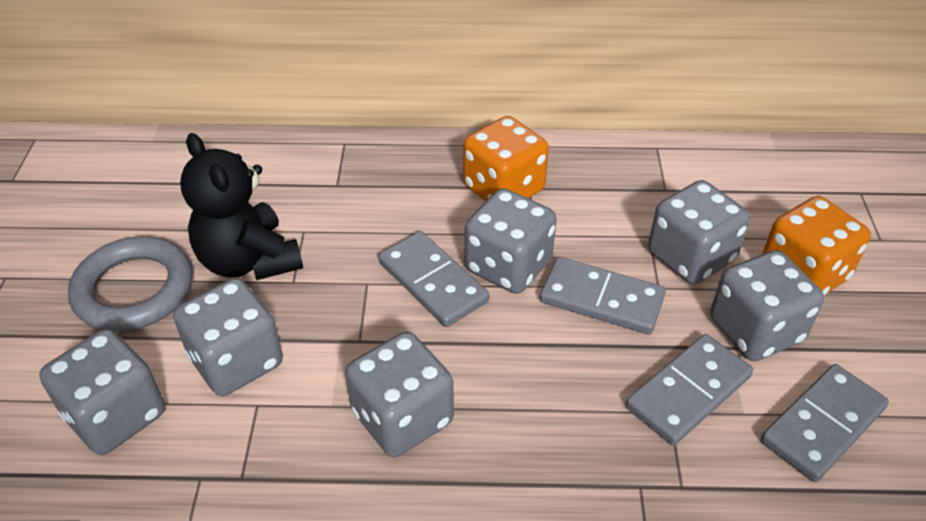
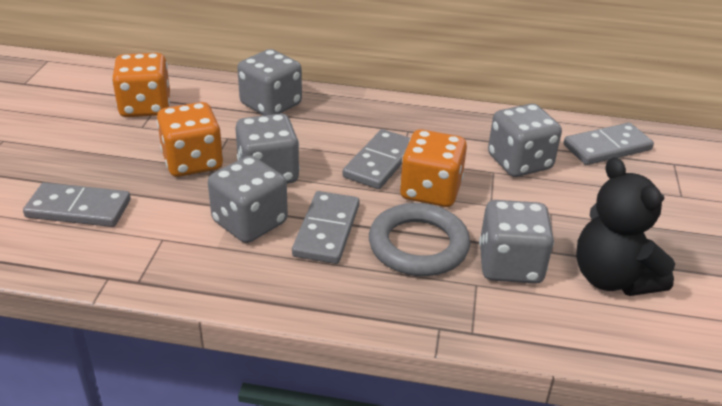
grey dice: [39,329,165,455] [173,278,283,396] [345,331,454,457] [465,188,557,294] [648,180,750,285] [710,250,824,361] = 6 -> [208,156,288,243] [235,113,300,184] [237,49,302,115] [479,200,554,284] [488,104,562,177] = 5
orange dice: [463,116,549,201] [762,196,871,295] = 2 -> [112,53,170,117] [157,102,223,177] [400,129,467,207] = 3

